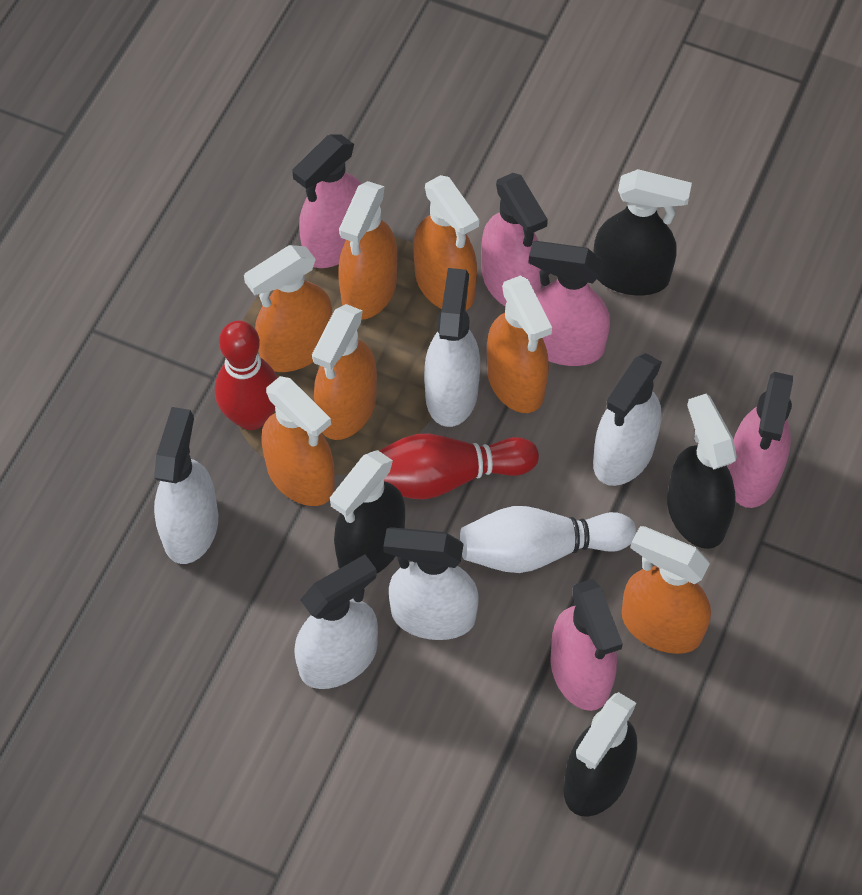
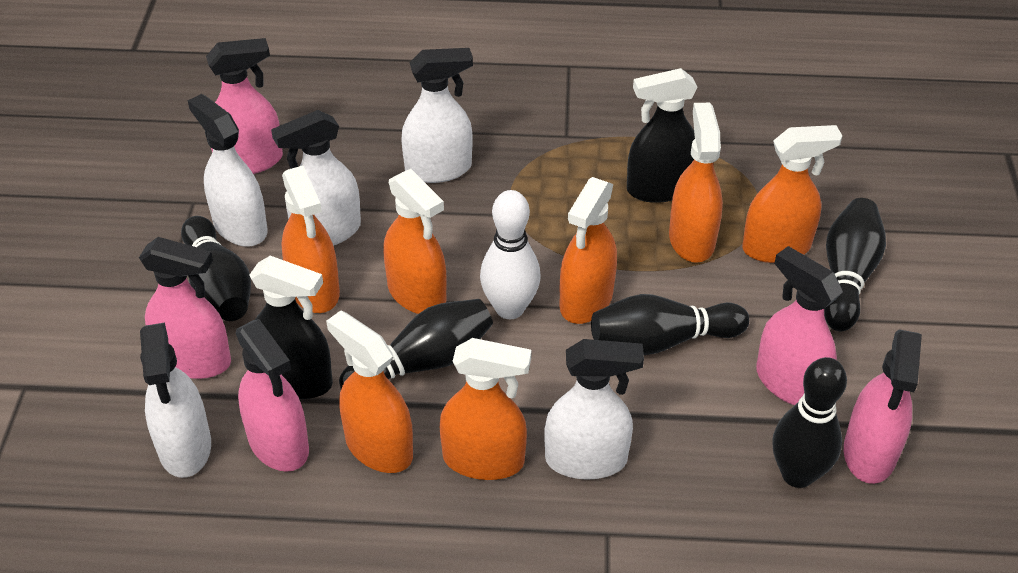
black bowling pin: none = 0 -> [181,216,251,321] [339,299,493,389] [591,294,749,355] [772,357,847,488] [824,198,886,331] = 5
black spray bottle: [330,450,405,573] [564,692,637,817] [594,169,692,295] [667,394,737,549] = 4 -> [249,256,333,399] [627,68,698,203] = 2
red bowling pin: [215,321,278,430] [379,434,539,500] = 2 -> none = 0

